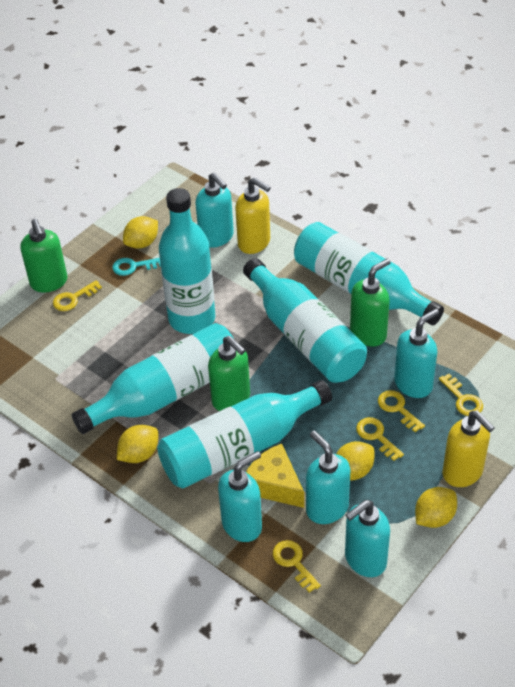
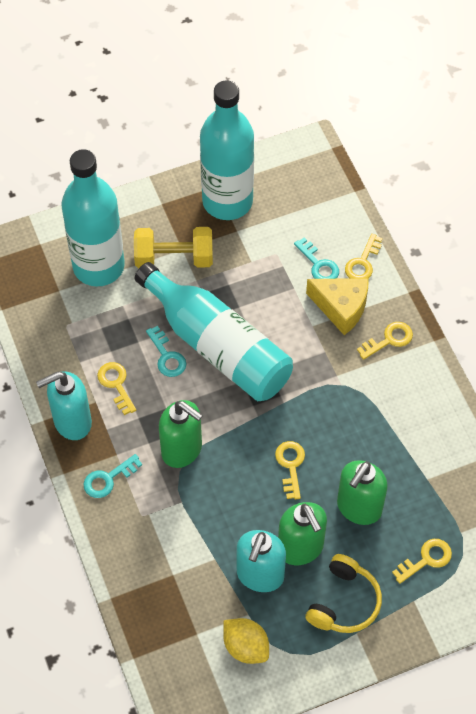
turquoise bottle: [72,323,234,434] [157,380,332,488] [159,188,215,334] [243,258,367,383] [294,222,444,325] = 5 -> [62,149,125,287] [135,262,293,401] [200,80,254,220] = 3
turquoise key: [112,258,161,276] = 1 -> [83,454,142,498] [146,326,186,377] [294,238,339,279] = 3
turquoise soap dispenser: [195,173,234,248] [218,451,262,542] [306,431,350,524] [345,500,390,577] [394,309,439,398] = 5 -> [36,371,92,440] [237,530,286,592] = 2
yellow dumbbell: none = 0 -> [134,227,213,269] = 1
yellow headphones: none = 0 -> [305,554,382,633] = 1
yellow lemon: [117,425,158,463] [123,216,158,249] [336,441,375,481] [415,487,457,528] = 4 -> [223,618,269,664] = 1
yellow soap dispenser: [235,177,271,254] [442,411,495,487] = 2 -> none = 0

